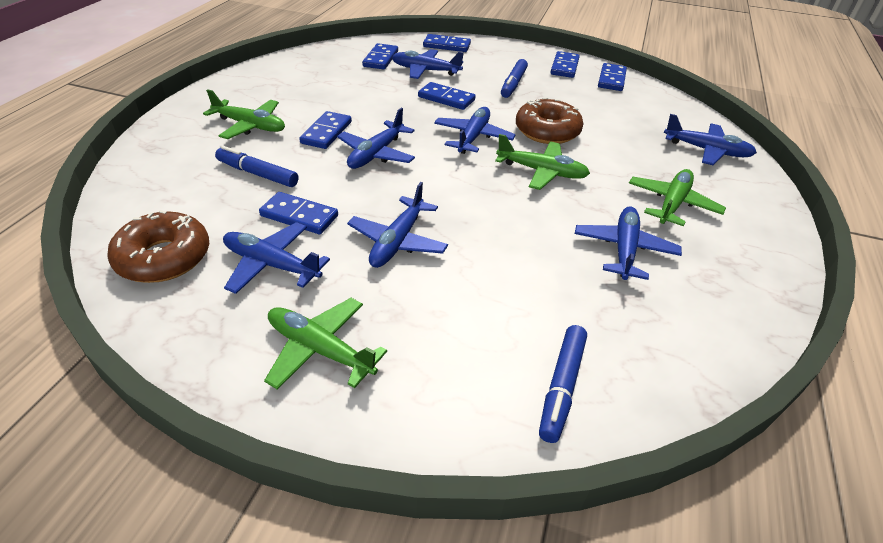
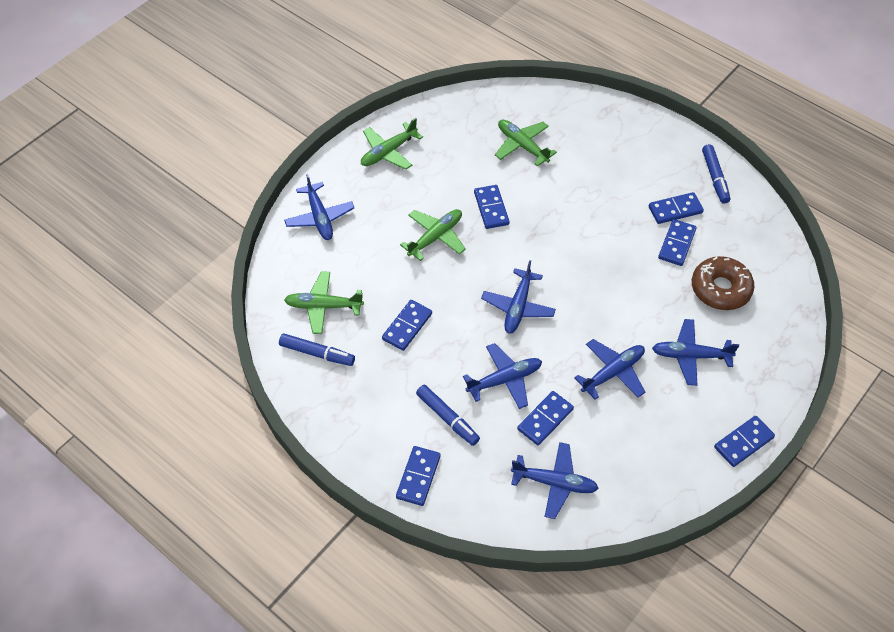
blue plane: [223,222,330,294] [337,108,415,169] [347,182,448,268] [392,49,464,79] [434,107,516,154] [575,206,682,280] [664,114,757,165] = 7 -> [284,174,354,240] [463,343,542,409] [481,260,556,334] [511,442,599,519] [574,339,645,400] [652,319,739,386] = 6
brown donut: [107,210,209,283] [516,97,583,144] = 2 -> [692,256,754,310] = 1

